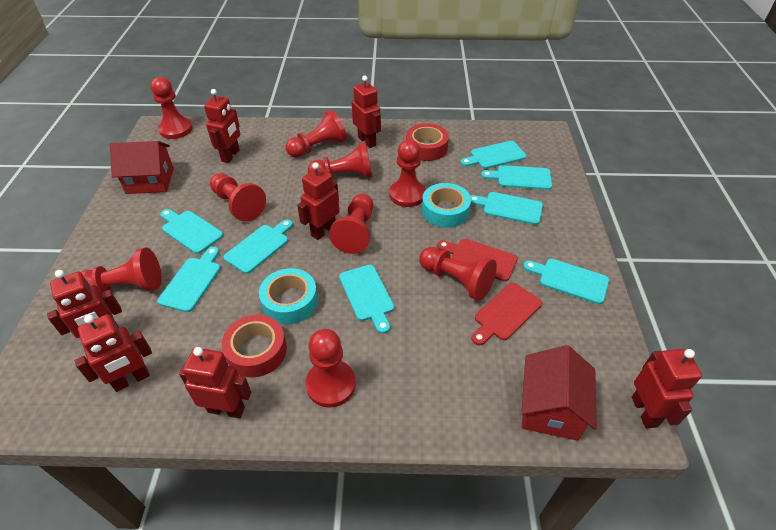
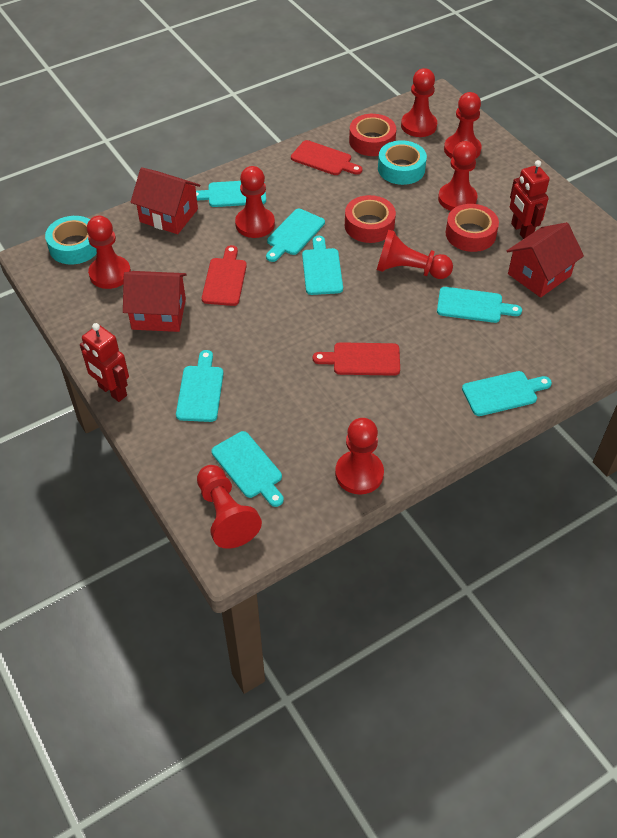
red cutting board: [437,239,518,282] [471,283,542,345] = 2 -> [202,245,247,306] [291,140,362,175] [313,342,400,376] = 3
red house: [110,141,174,194] [521,345,597,441] = 2 -> [123,271,187,332] [130,167,200,234] [507,222,584,298] = 3
red pawn: [81,247,161,293] [151,77,192,139] [210,173,266,222] [286,110,347,158] [306,329,356,408] [308,142,373,178] [329,194,373,254] [389,140,426,207] [419,247,497,301] = 9 -> [87,216,131,289] [197,465,262,549] [235,166,275,238] [335,418,384,495] [377,229,453,279] [401,68,437,137] [438,141,478,211] [444,92,481,159] = 8
red robot: [47,270,122,338] [75,314,152,392] [179,347,251,418] [204,89,240,163] [297,162,339,240] [352,76,381,148] [632,349,702,428] = 7 -> [80,323,129,402] [510,160,550,239] = 2
red tape: [222,315,287,377] [406,123,449,161] = 2 -> [345,195,396,243] [349,114,396,156] [446,204,499,252] = 3
turquoise cutting board: [157,247,221,312] [160,209,223,254] [224,220,293,274] [339,265,394,334] [461,141,527,169] [470,192,543,225] [481,165,552,190] [523,259,609,304] = 8 -> [176,350,224,422] [196,181,266,207] [212,431,284,507] [266,209,325,262] [302,236,343,295] [437,287,522,323] [462,371,552,416] = 7

